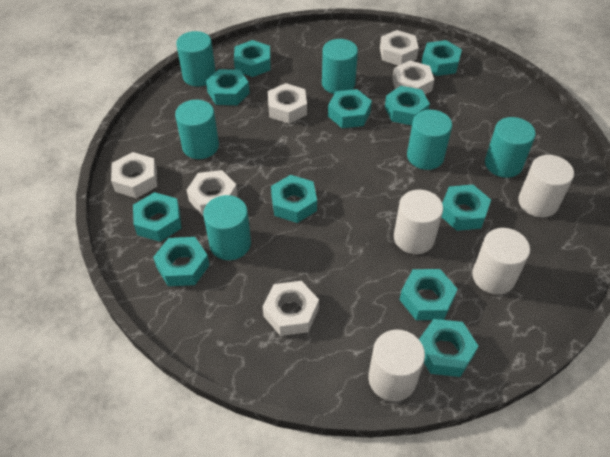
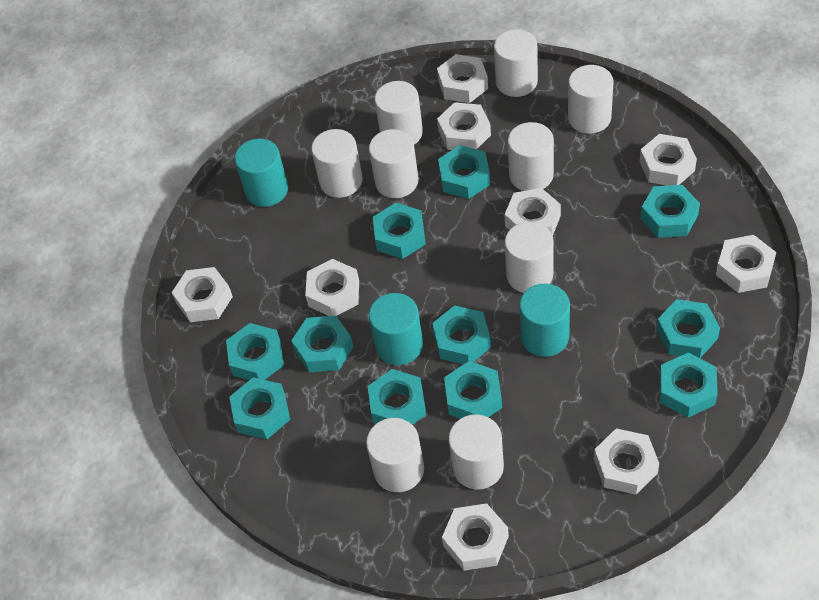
turquoise cylinder: [175,100,219,159] [176,31,216,87] [203,195,251,260] [322,39,358,94] [407,110,452,170] [485,117,536,178] = 6 -> [235,138,288,207] [369,293,423,365] [519,284,570,357] = 3
white cylinder: [368,330,425,401] [394,190,443,254] [472,228,530,295] [518,155,574,218] = 4 -> [311,129,363,198] [366,418,424,492] [369,129,419,198] [375,81,423,144] [449,414,504,490] [494,29,538,97] [505,222,553,293] [508,122,554,191] [568,65,614,134] = 9
white nut: [111,152,157,198] [187,170,238,216] [263,281,319,336] [268,83,307,124] [380,30,419,66] [392,60,434,94] = 6 -> [171,267,233,322] [305,259,359,316] [437,54,488,103] [437,102,491,150] [442,503,509,571] [505,188,561,236] [594,428,659,495] [640,134,697,186] [716,235,776,293] = 9

